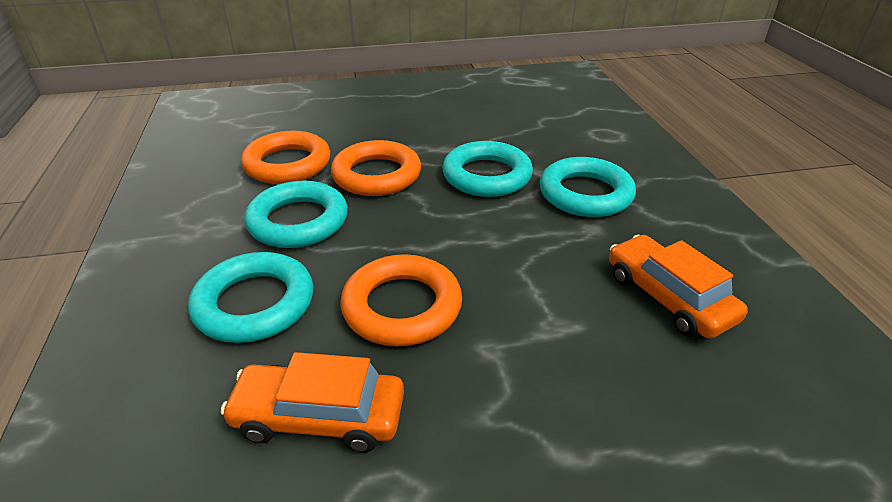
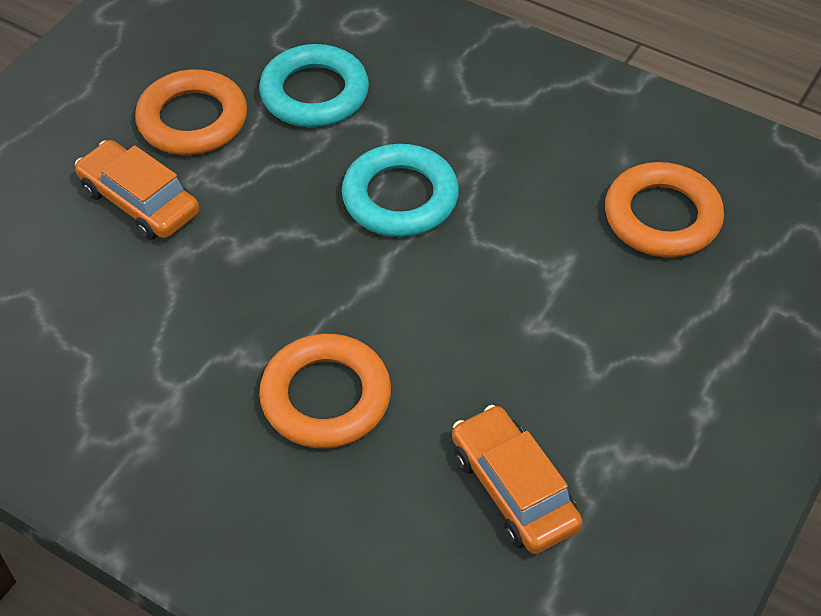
turquoise ring: [188,252,314,343] [245,181,348,248] [442,141,533,197] [540,157,636,217] = 4 -> [259,44,369,127] [342,144,459,237] = 2

